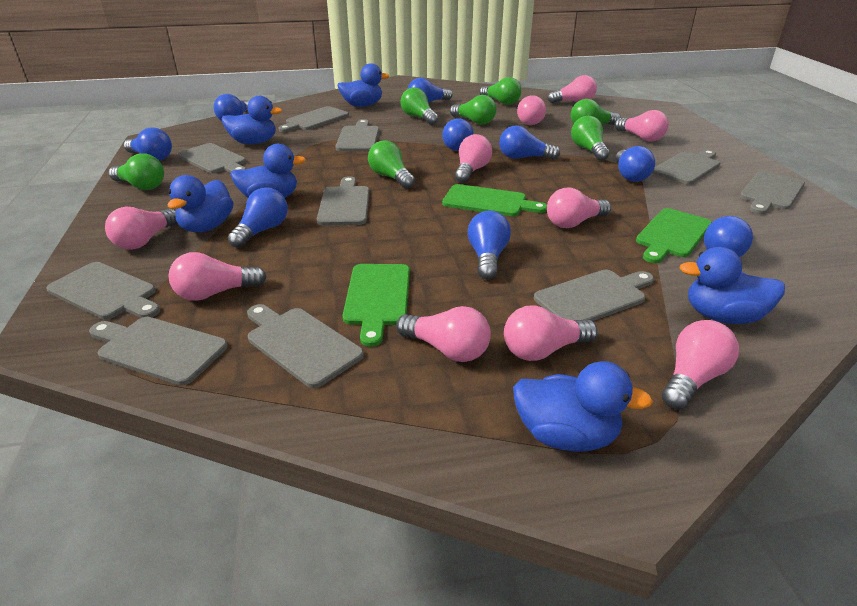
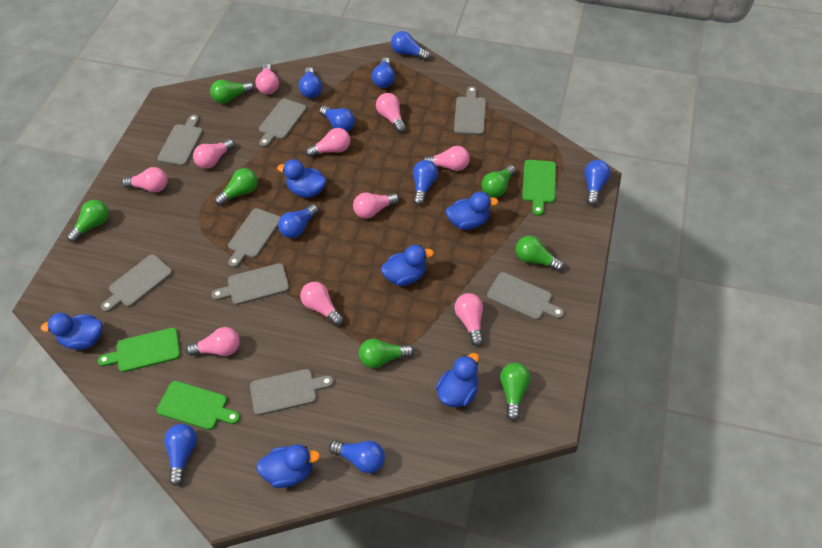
grey cutting board: [46,262,160,320] [89,317,228,386] [177,143,246,173] [247,304,364,388] [278,106,349,132] [317,176,370,226] [335,119,379,151] [534,270,654,321] [652,150,720,184] [740,171,805,214] = 10 -> [101,254,172,312] [157,115,203,166] [212,263,289,305] [228,208,280,268] [250,369,334,415] [259,98,307,147] [454,86,486,135] [487,272,564,320] = 8

